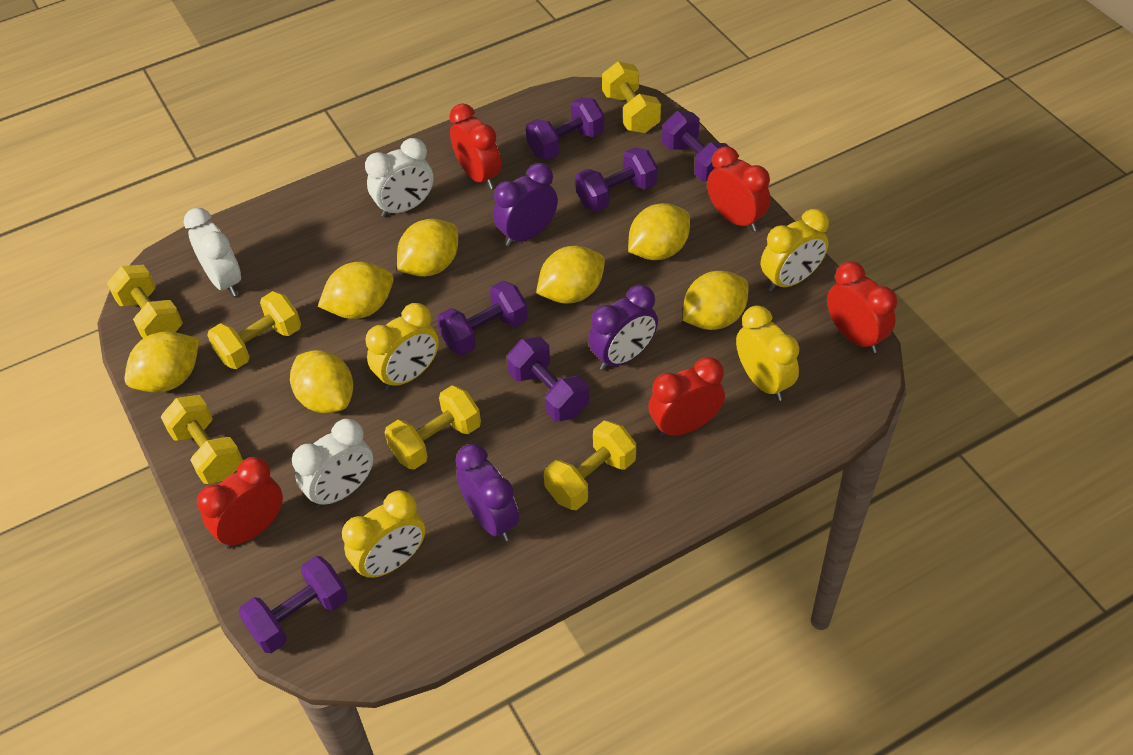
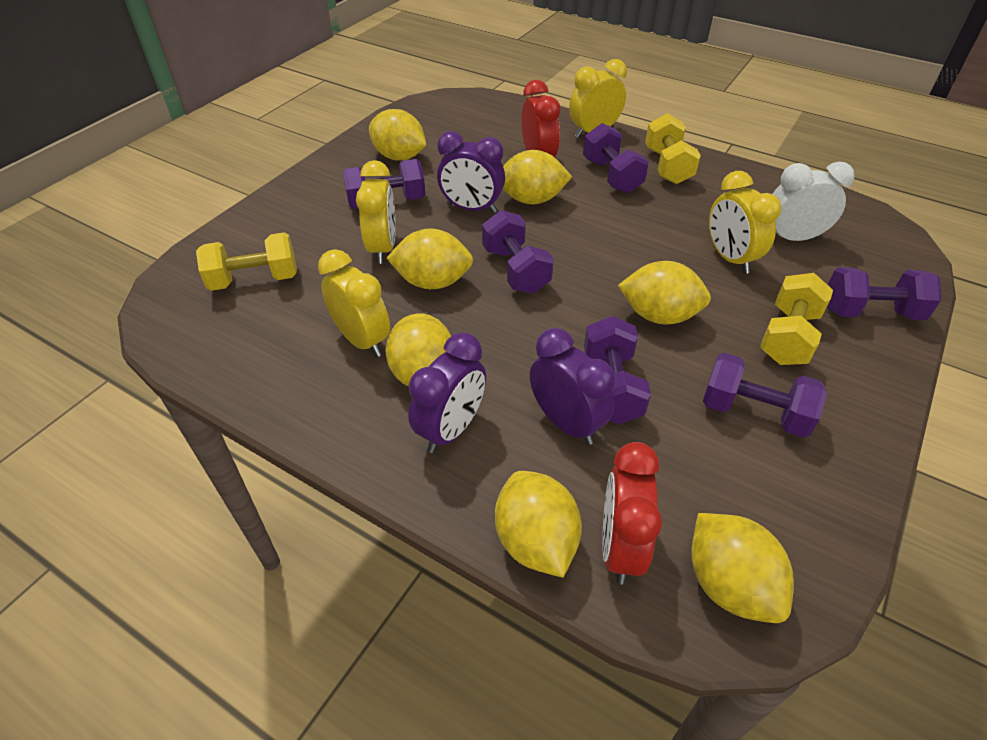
red clock: [197,457,283,549] [449,103,501,190] [648,357,725,438] [707,146,770,232] [827,261,897,353] = 5 -> [521,80,560,157] [602,442,662,585] = 2
white clock: [184,208,241,297] [292,419,373,508] [365,138,433,217] = 3 -> [773,162,855,241] = 1
yellow dumbbell: [107,265,183,338] [161,395,243,484] [207,291,301,369] [384,385,481,470] [544,421,636,510] [602,61,661,133] = 6 -> [196,232,297,291] [645,113,701,184] [760,273,833,365] = 3

